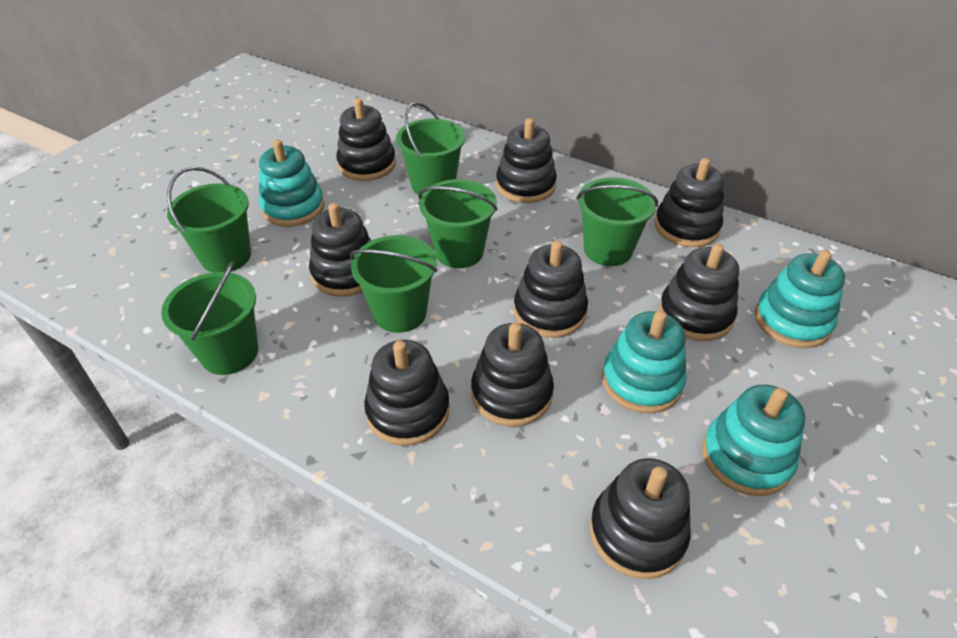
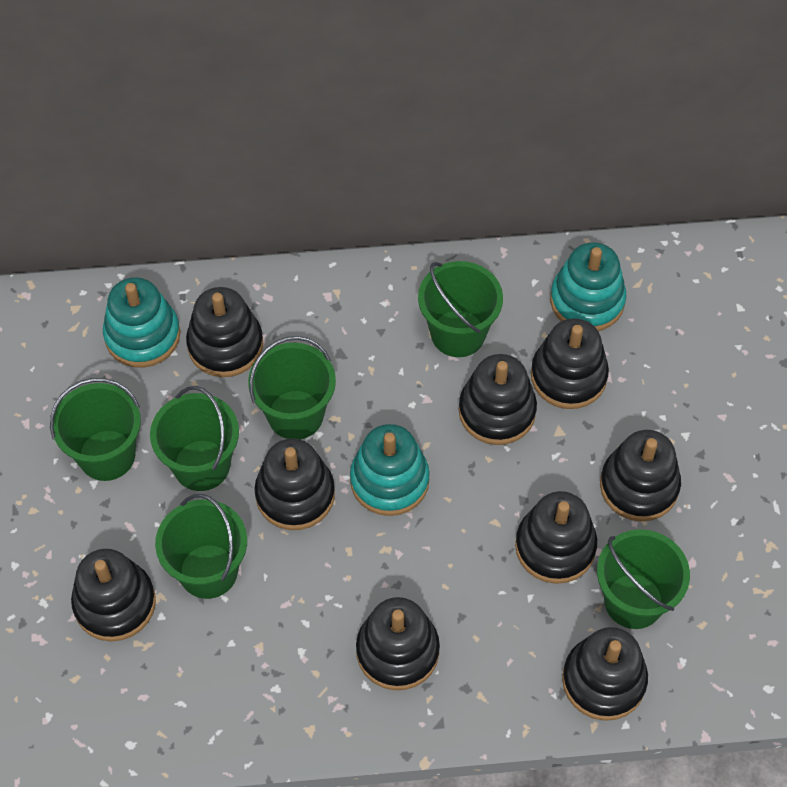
turquoise stacking toy: [259,139,325,227] [602,310,687,413] [702,385,806,496] [755,250,845,348] = 4 -> [103,277,180,368] [350,424,430,516] [550,242,627,331] = 3

